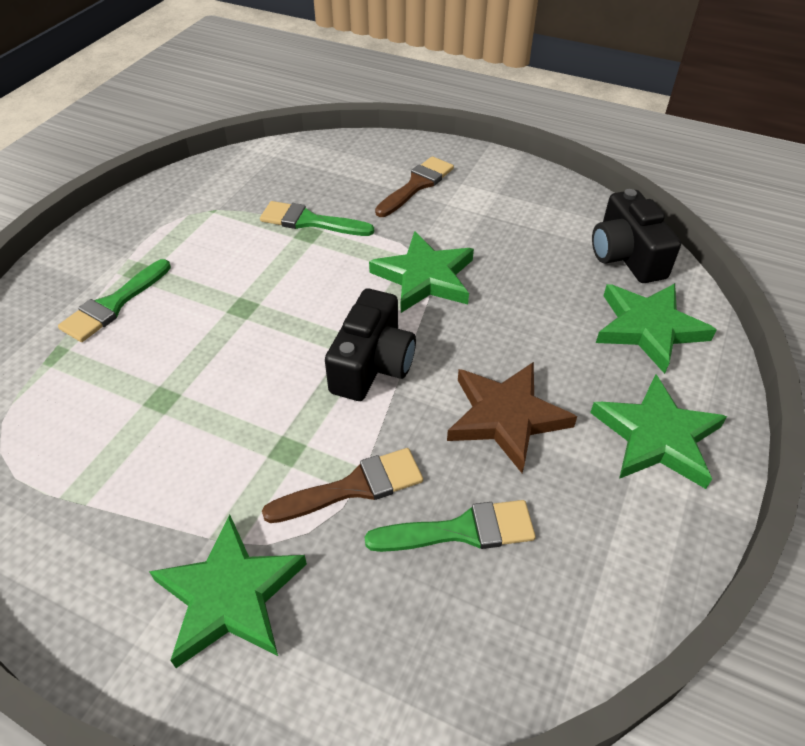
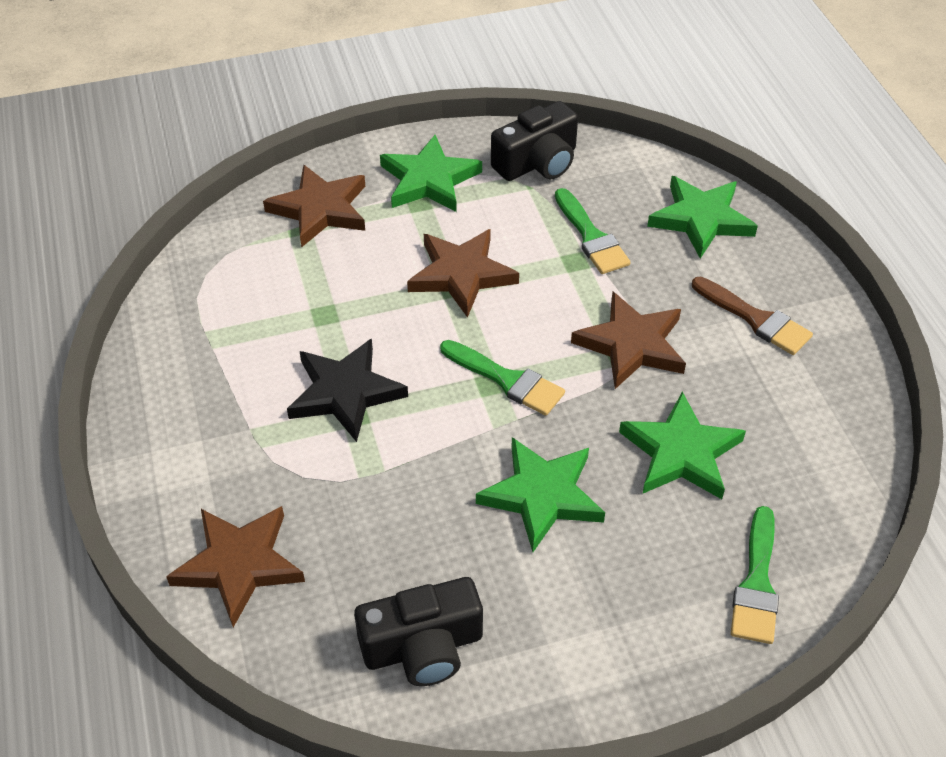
black star: none = 0 -> [287,338,408,442] = 1
brown brush: [262,448,423,523] [375,156,454,217] = 2 -> [692,277,813,355] = 1
brown star: [447,362,577,473] = 1 -> [166,506,305,627] [263,165,365,247] [407,229,519,318] [571,292,686,389] = 4

